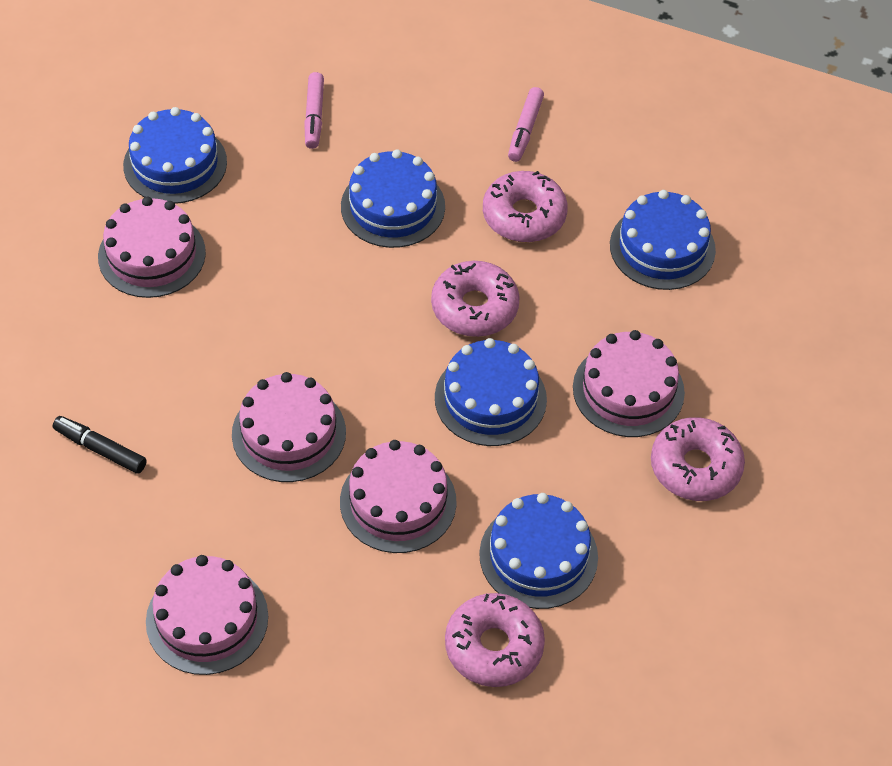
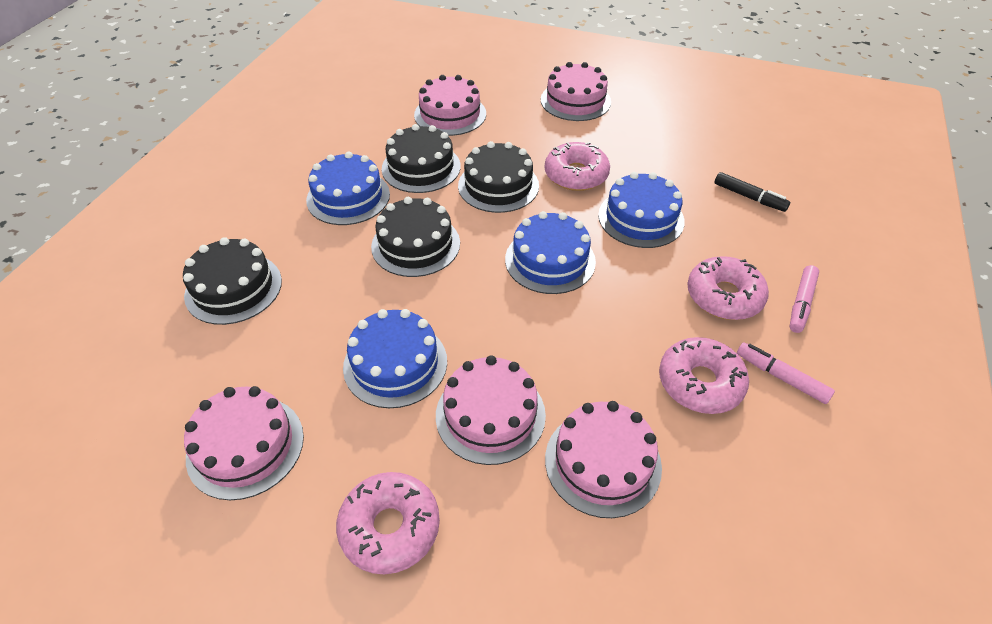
black cake: none = 0 -> [183,237,282,325] [371,197,460,277] [382,124,461,193] [458,141,539,213] = 4
blue cake: [123,107,227,204] [341,149,445,248] [435,338,547,446] [479,493,598,609] [610,190,716,290] = 5 -> [306,152,390,225] [343,309,447,408] [505,211,596,294] [598,172,685,248] = 4

